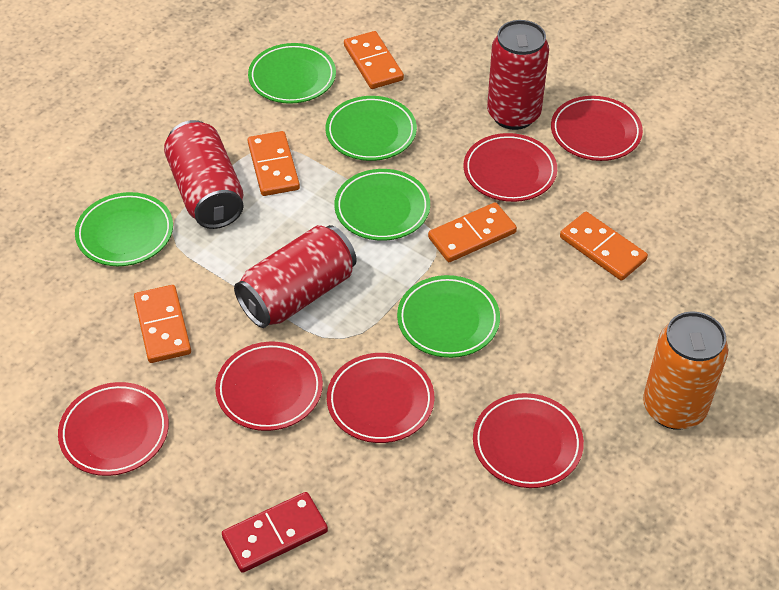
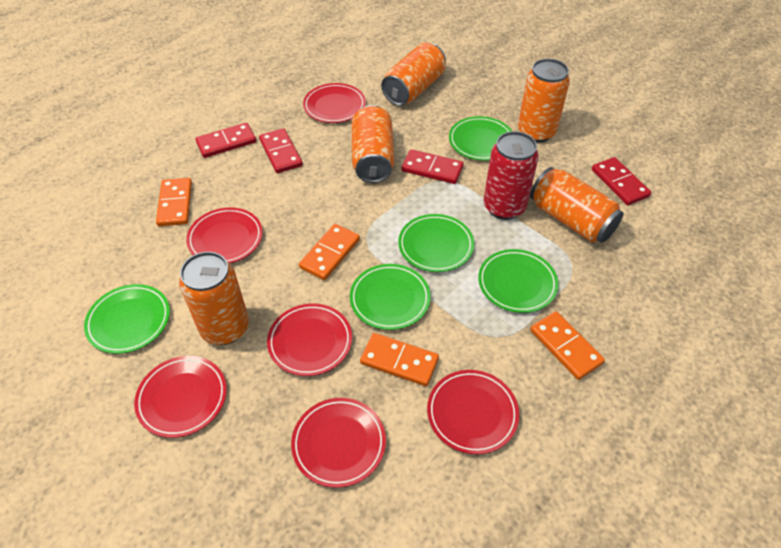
orange can: [643,312,728,430] = 1 -> [179,252,249,345] [352,105,395,183] [381,43,446,106] [518,59,570,143] [530,167,623,243] = 5
orange domino: [134,285,191,363] [248,131,300,196] [344,31,404,89] [428,202,517,262] [560,212,648,281] = 5 -> [156,178,192,226] [299,224,360,280] [360,333,439,386] [530,311,605,380] = 4
red can: [164,120,244,229] [234,225,357,328] [487,20,549,130] = 3 -> [484,131,539,220] = 1
red domino: [222,492,328,573] = 1 -> [195,123,256,158] [259,128,303,173] [402,149,464,184] [592,157,651,205] = 4

